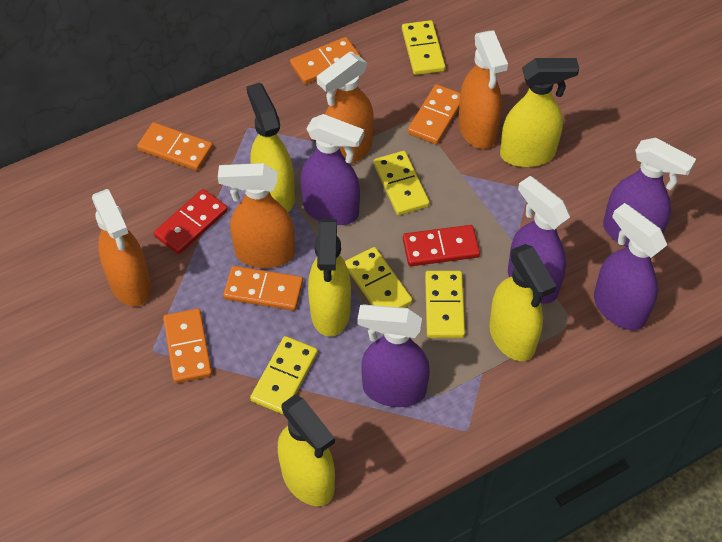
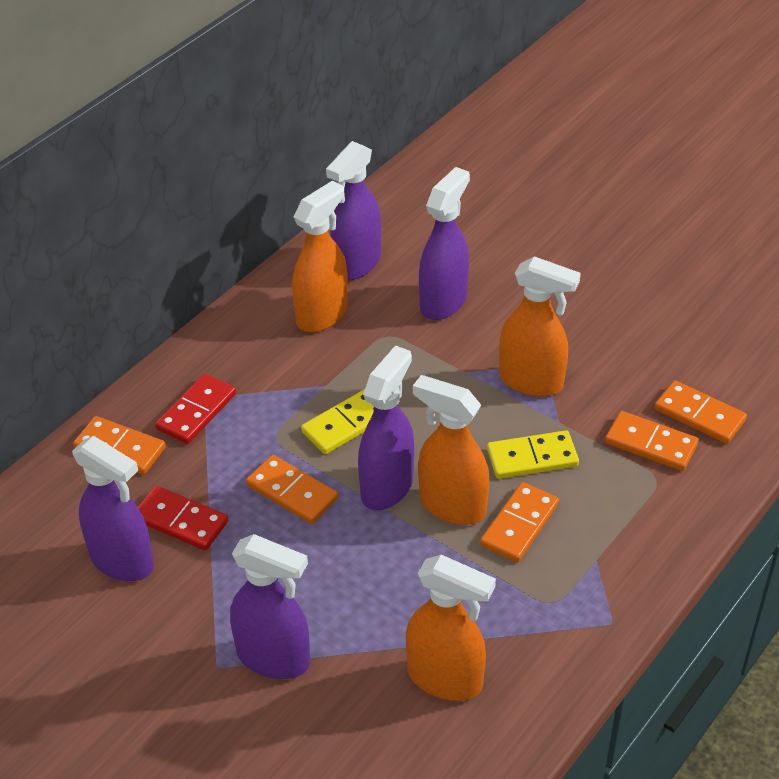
yellow domino: [250,336,318,415] [345,247,412,308] [374,151,430,215] [402,20,445,75] [425,271,465,338] = 5 -> [301,389,374,454] [487,430,579,479] = 2
yellow spray bottle: [246,83,295,212] [278,395,335,506] [308,219,351,337] [489,244,557,361] [500,58,579,167] = 5 -> none = 0

